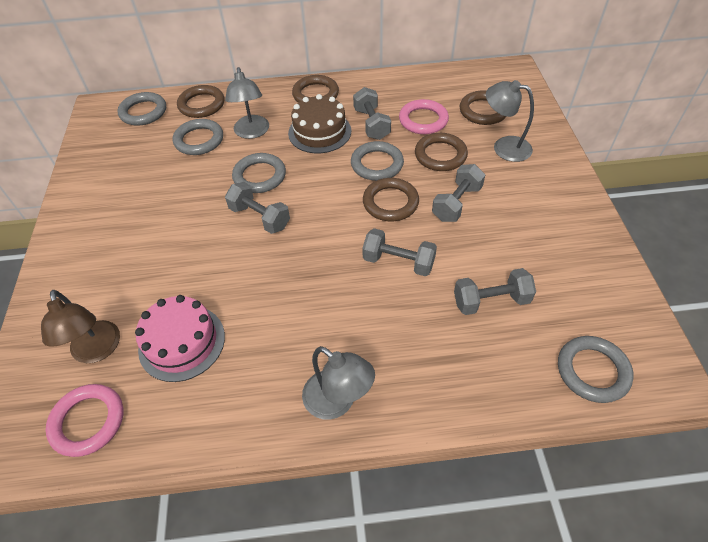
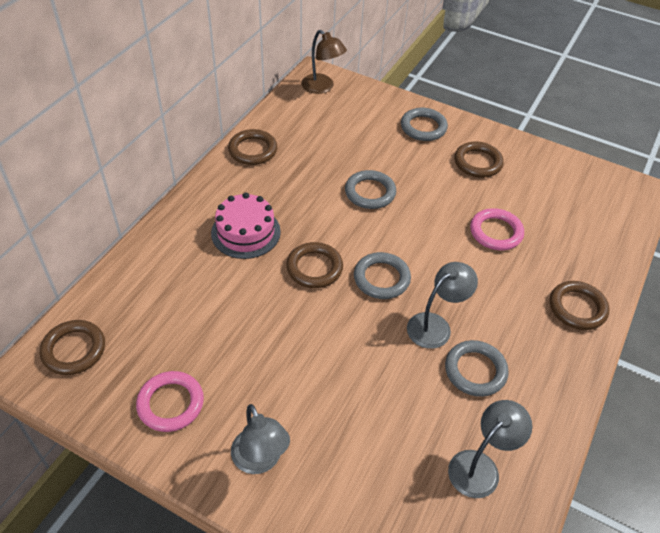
brown cake: [288,94,351,153] = 1 -> none = 0
grey dumbbell: [225,182,290,234] [353,87,391,140] [362,228,437,277] [432,164,485,222] [454,268,536,315] = 5 -> none = 0
grey ring: [118,92,166,126] [173,119,223,155] [232,153,286,193] [351,141,404,181] [558,336,634,403] = 5 -> [345,170,396,209] [354,252,411,299] [401,108,448,141] [445,340,509,397] = 4

